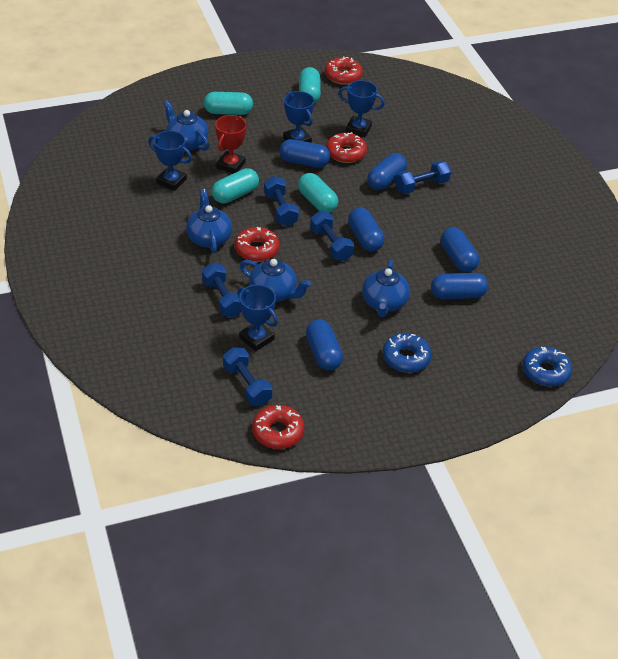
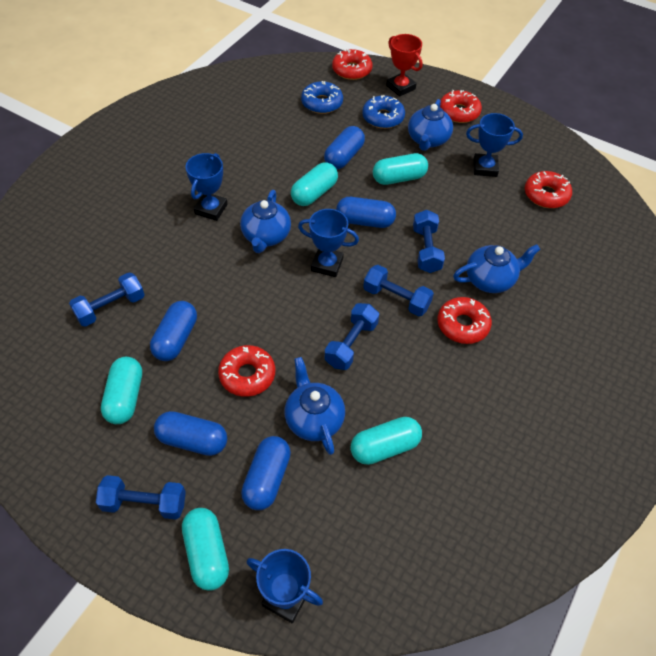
blue capsule: [280,139,330,168] [306,319,343,370] [348,208,385,252] [367,153,407,190] [431,273,488,299] [441,227,479,272] = 6 -> [150,301,197,361] [154,411,227,456] [241,436,291,510] [324,126,365,169] [336,197,396,228] = 5
red donut: [235,227,280,262] [252,405,304,449] [325,56,363,85] [326,132,367,163] = 4 -> [218,345,275,397] [332,49,372,80] [437,297,492,344] [440,90,482,123] [525,171,572,208] = 5
turquoise capsule: [204,92,253,115] [212,168,259,203] [298,173,338,213] [299,67,321,103] = 4 -> [101,357,142,424] [182,508,229,591] [291,162,338,206] [351,417,422,465] [373,153,428,185] = 5

